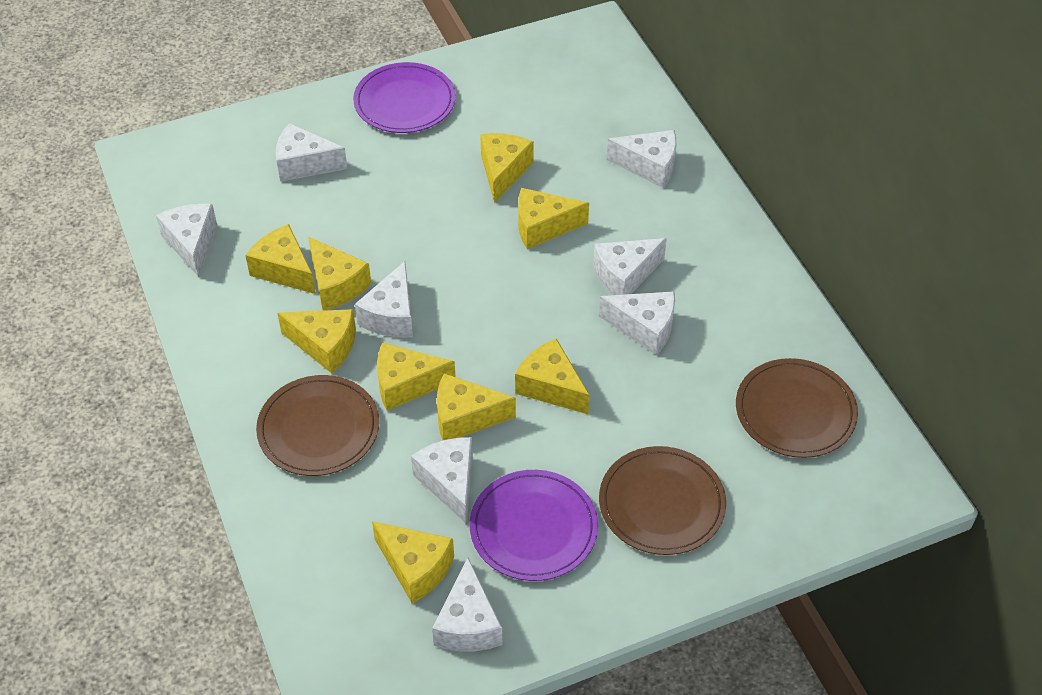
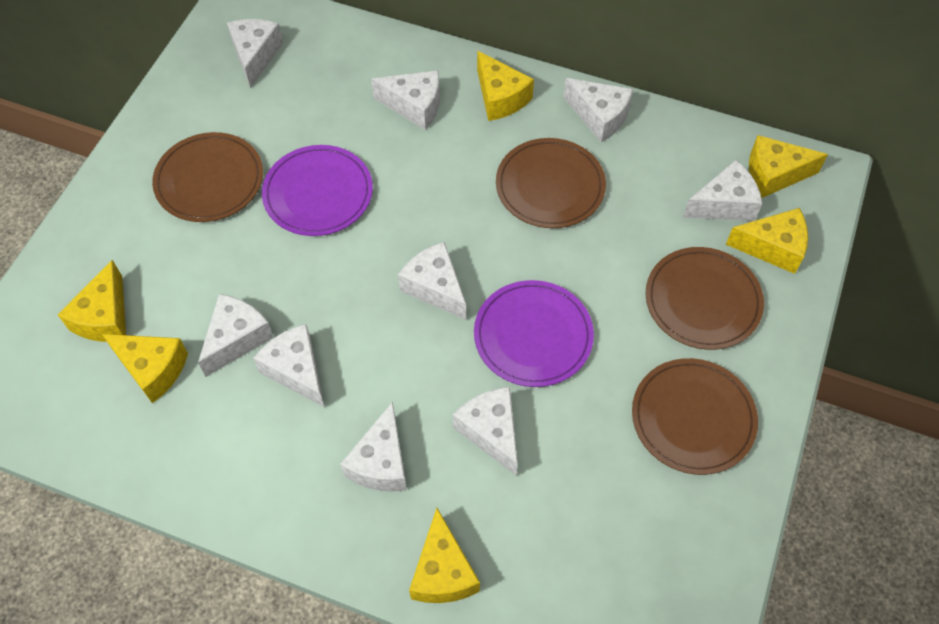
brown plate: [256,375,379,476] [599,446,726,555] [736,358,858,458] = 3 -> [152,132,263,222] [496,138,606,228] [632,358,758,475] [646,247,764,350] = 4
white cheese: [156,204,217,277] [276,123,348,182] [355,261,413,338] [411,437,473,524] [432,558,502,652] [594,238,667,295] [599,291,675,355] [607,130,676,188] = 8 -> [198,294,274,377] [227,19,283,88] [253,324,325,408] [340,402,407,492] [371,70,440,130] [398,242,466,320] [453,387,518,475] [563,78,633,143] [683,160,763,221] = 9
yellow cheese: [245,224,316,294] [277,309,356,373] [308,237,371,310] [372,521,454,604] [377,343,456,411] [437,373,516,440] [480,133,534,203] [515,338,589,414] [518,188,589,249] = 9 -> [58,260,126,342] [102,334,188,403] [409,508,480,603] [477,51,534,121] [726,208,808,274] [749,135,828,198] = 6

